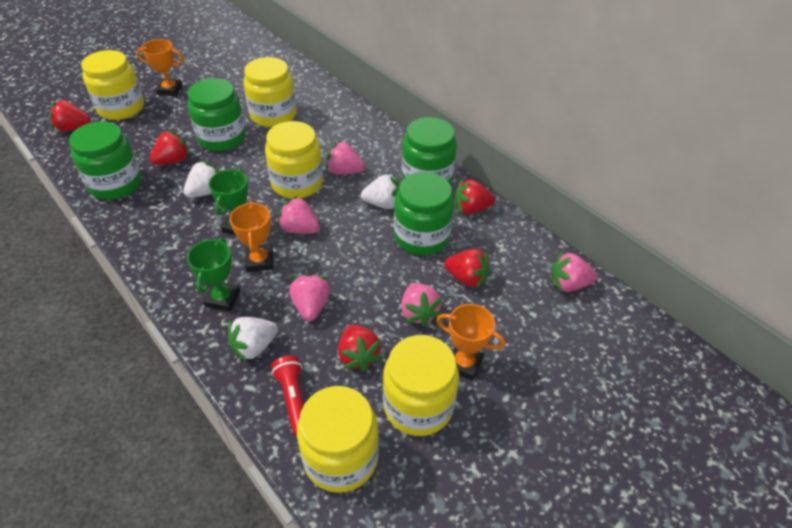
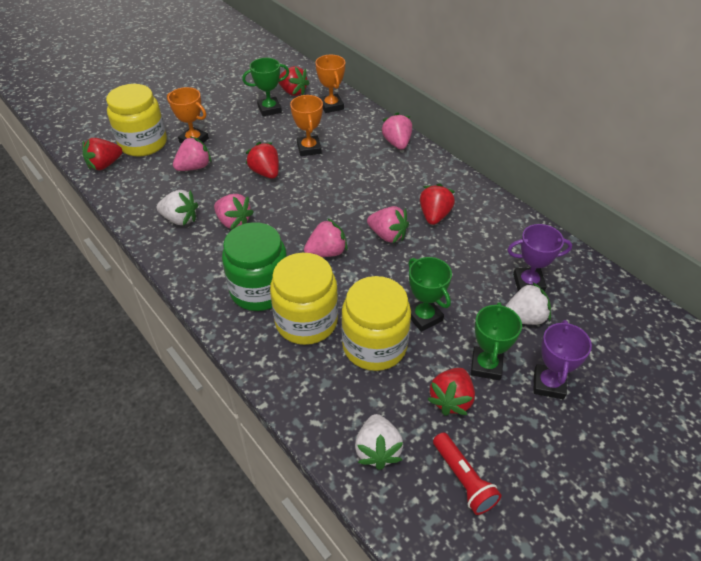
green jar: [69,121,142,200] [188,78,246,151] [394,172,454,255] [402,117,457,184] = 4 -> [222,222,287,311] = 1
green trophy: [187,238,240,312] [208,169,248,235] = 2 -> [242,58,289,116] [408,257,452,332] [471,302,522,380] = 3
purple trophy: none = 0 -> [507,224,572,292] [533,320,592,399] = 2
yellow jar: [81,50,144,120] [243,57,296,127] [265,121,323,199] [297,386,379,493] [383,335,459,436] = 5 -> [106,84,167,157] [270,253,338,345] [341,276,411,371] = 3

